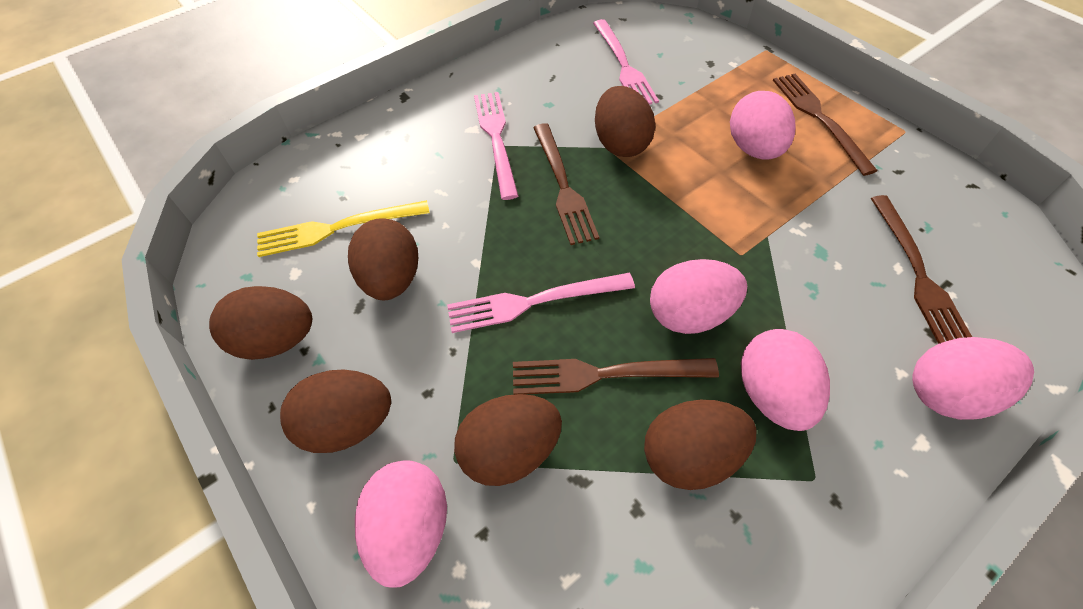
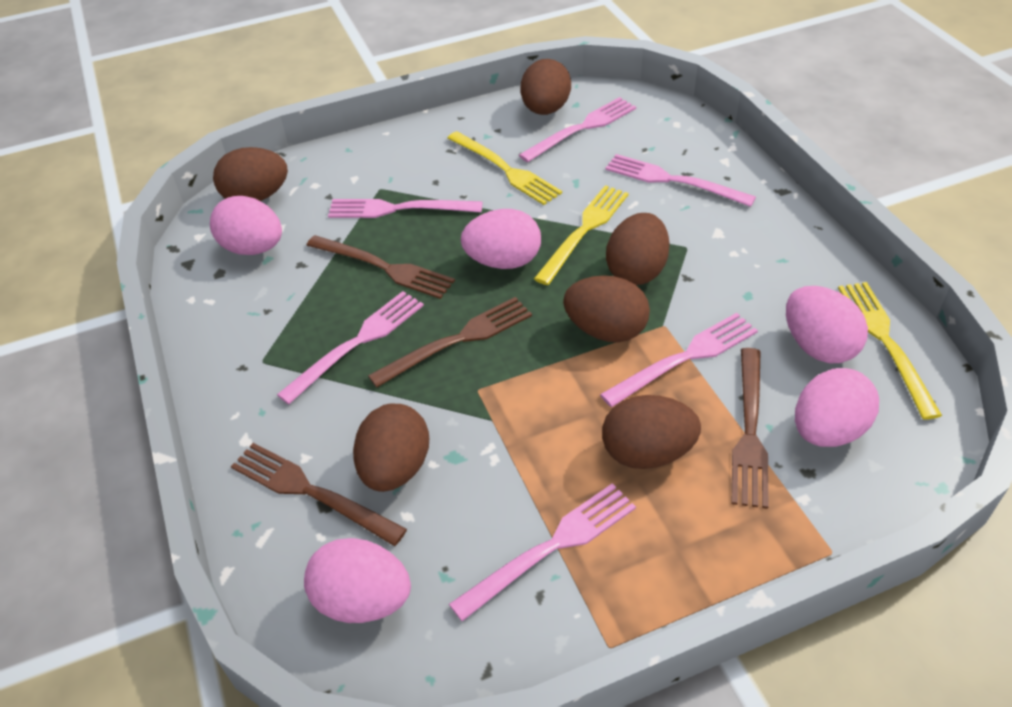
pink fork: [447,273,635,333] [474,92,518,200] [593,19,659,105] = 3 -> [277,291,424,404] [328,199,483,218] [449,483,636,621] [519,97,636,162] [600,313,758,407] [605,154,756,207] = 6
yellow fork: [257,200,430,257] = 1 -> [447,131,562,205] [534,185,629,285] [838,282,942,420] = 3

